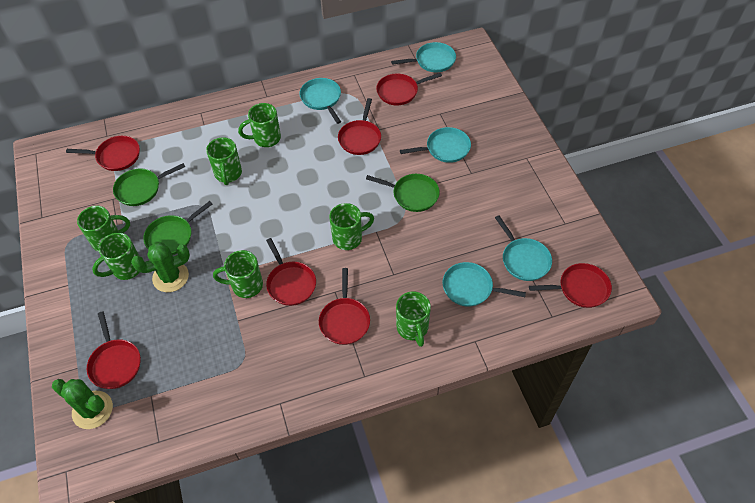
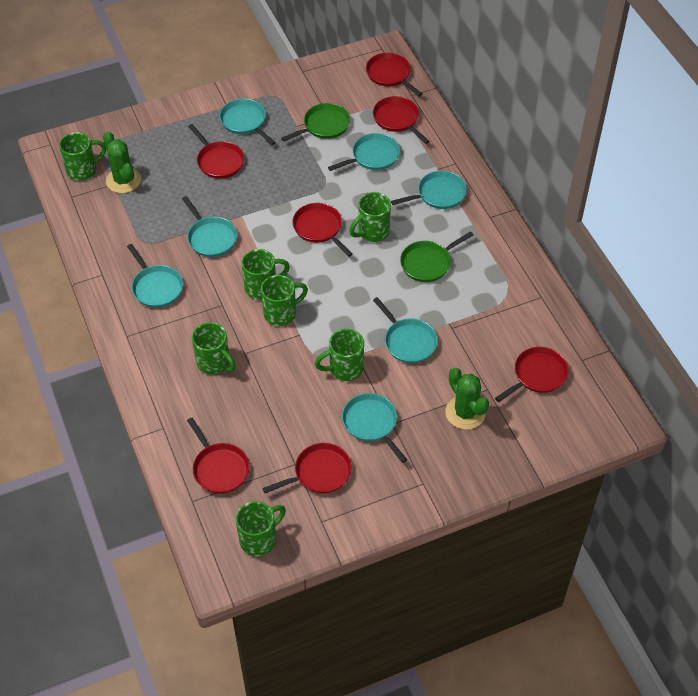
green pan: [113,163,185,206] [143,201,212,255] [366,174,440,212] = 3 -> [281,103,350,142] [400,231,474,282] = 2
turquoise pan: [299,78,341,124] [391,42,456,72] [400,127,471,163] [443,262,526,307] [495,215,552,281] = 5 -> [127,244,183,308] [182,196,237,257] [219,99,276,145] [328,133,400,171] [342,393,407,463] [373,297,438,363] [391,171,467,209] = 7

